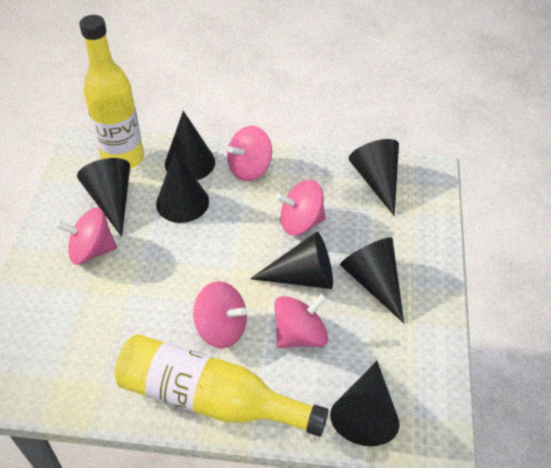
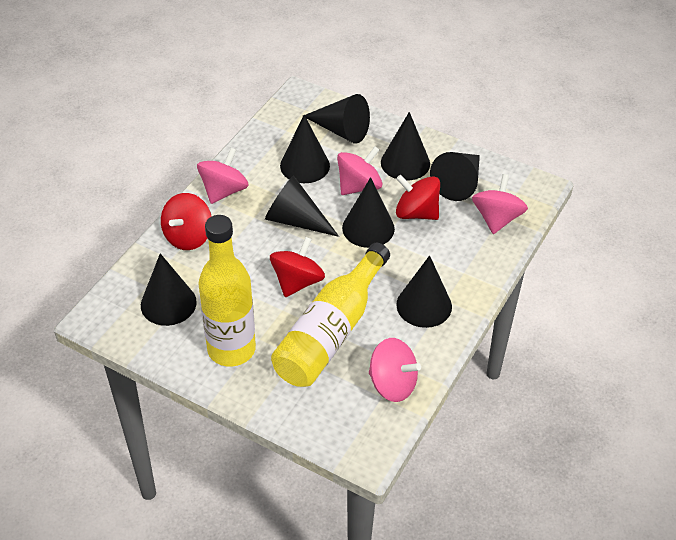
black cone: [77,158,130,237] [156,151,209,223] [165,111,215,180] [250,232,333,289] [330,361,400,446] [340,237,404,323] [349,139,399,216] = 7 -> [141,253,197,326] [265,175,339,237] [280,115,330,183] [305,94,370,144] [342,177,395,248] [381,112,430,181] [396,255,452,328] [430,152,480,201] = 8
pink spinning top: [56,207,117,265] [193,281,247,349] [227,126,272,181] [274,293,328,348] [276,180,326,236] = 5 -> [197,148,249,204] [337,146,382,195] [369,338,421,402] [472,174,528,234] = 4
red spinning top: none = 0 -> [161,193,212,250] [270,237,325,297] [396,175,440,220] = 3

